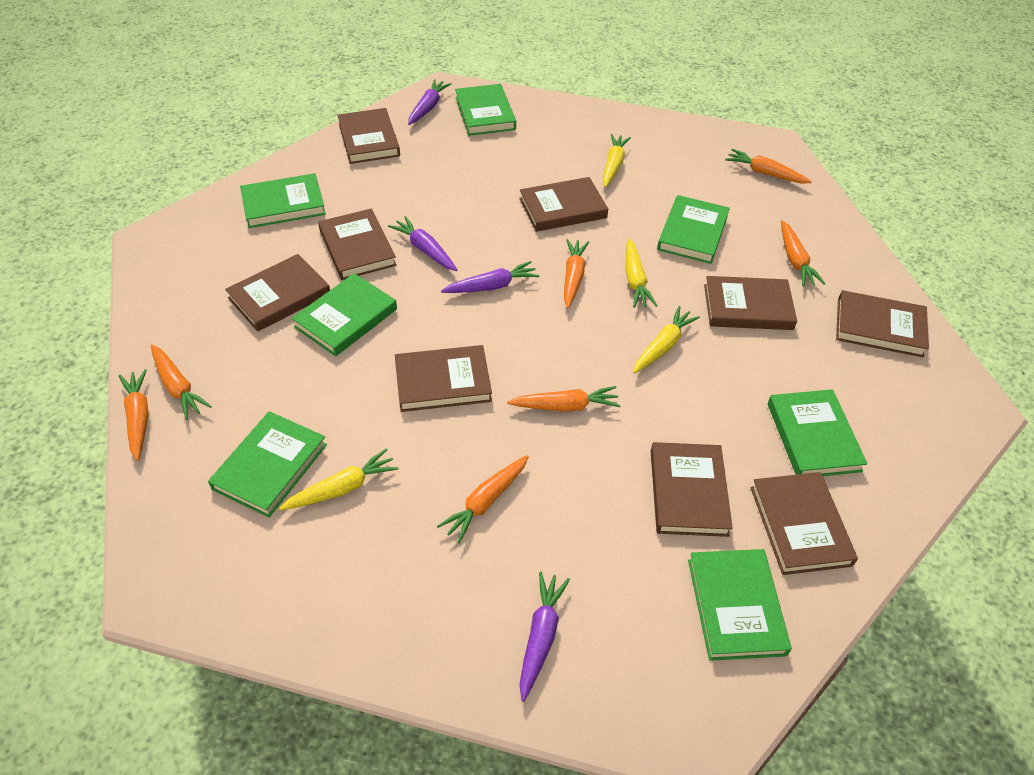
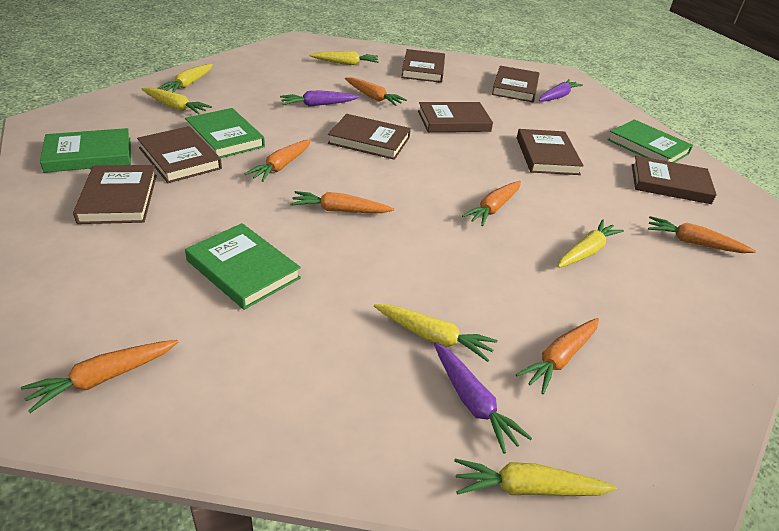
brown book: [225,254,330,332] [318,208,397,280] [337,108,400,164] [395,345,492,412] [519,177,608,232] [651,442,733,537] [704,276,797,330] [750,472,858,575] [836,290,929,357] = 9 -> [73,165,157,224] [137,126,222,183] [328,114,411,160] [401,49,445,83] [418,102,493,132] [492,66,540,102] [517,129,584,175] [632,156,717,204] = 8
green book: [208,411,327,518] [240,173,326,228] [292,273,397,356] [455,84,516,136] [657,195,730,264] [688,549,792,661] [768,389,867,476] = 7 -> [40,128,131,173] [185,108,265,158] [185,223,301,310] [607,119,693,163] = 4
purple carrot: [388,216,457,271] [408,79,451,125] [441,261,540,293] [519,572,570,702] = 4 -> [280,90,359,107] [434,342,532,454] [539,80,583,101] = 3
yellow carrot: [279,449,399,510] [603,134,631,187] [626,238,657,308] [633,306,700,373] = 4 -> [142,87,212,115] [157,64,213,93] [310,51,378,65] [374,304,498,362] [454,459,617,496] [557,220,624,268] = 6

